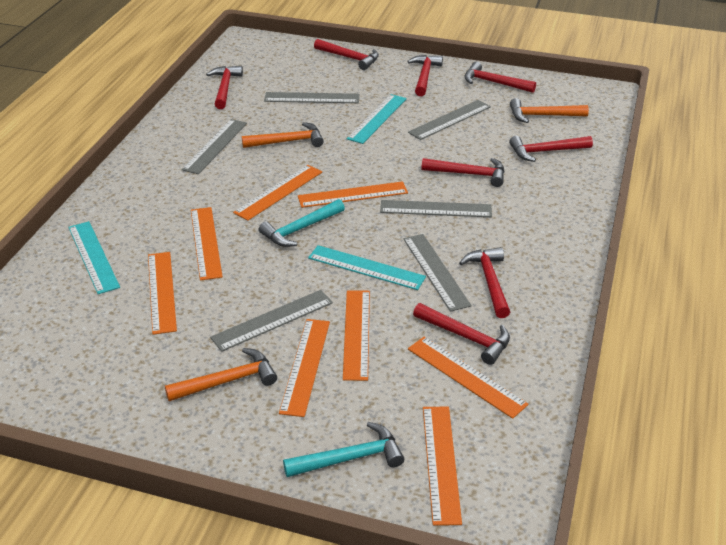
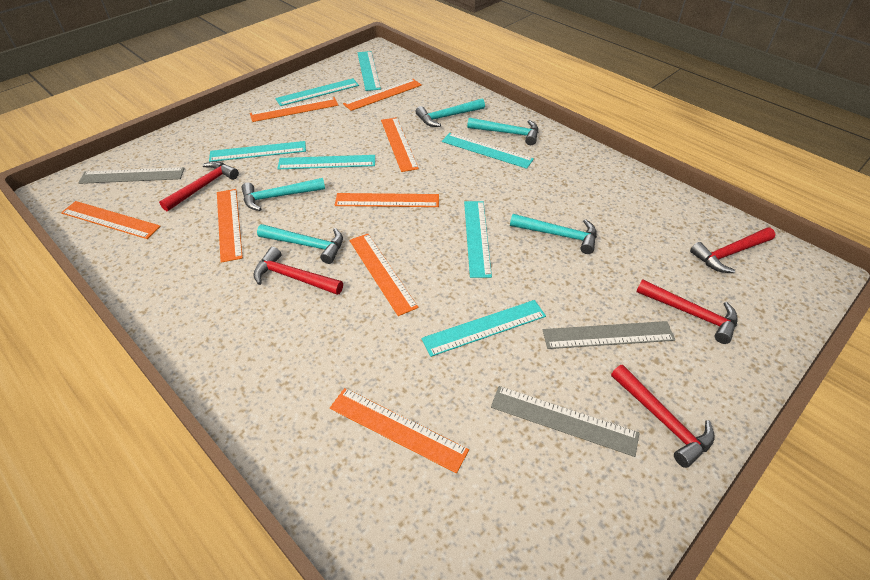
grey ruler: [182,119,247,174] [210,290,333,352] [264,92,359,103] [380,200,492,217] [403,234,471,312] [408,100,491,140] = 6 -> [79,167,185,184] [491,386,640,457] [543,321,675,349] = 3
orange hammer: [165,348,277,401] [242,122,324,148] [510,98,589,123] = 3 -> none = 0
red hammer: [206,66,243,109] [314,39,379,70] [407,55,443,96] [413,303,510,365] [421,158,504,187] [459,247,510,318] [465,62,536,93] [509,136,593,162] = 8 -> [159,161,239,211] [253,247,343,295] [611,365,715,468] [636,280,738,344] [690,227,775,273] = 5
turquoise hammer: [259,199,345,247] [283,422,404,477] = 2 -> [241,178,325,211] [257,224,343,264] [416,99,485,127] [467,117,538,145] [510,214,597,254] = 5
turquoise ruler: [68,221,120,294] [308,245,426,290] [347,94,407,144] = 3 -> [209,141,306,162] [275,78,359,106] [277,155,375,169] [358,51,381,91] [421,300,546,357] [442,133,534,169] [464,201,492,278] = 7

